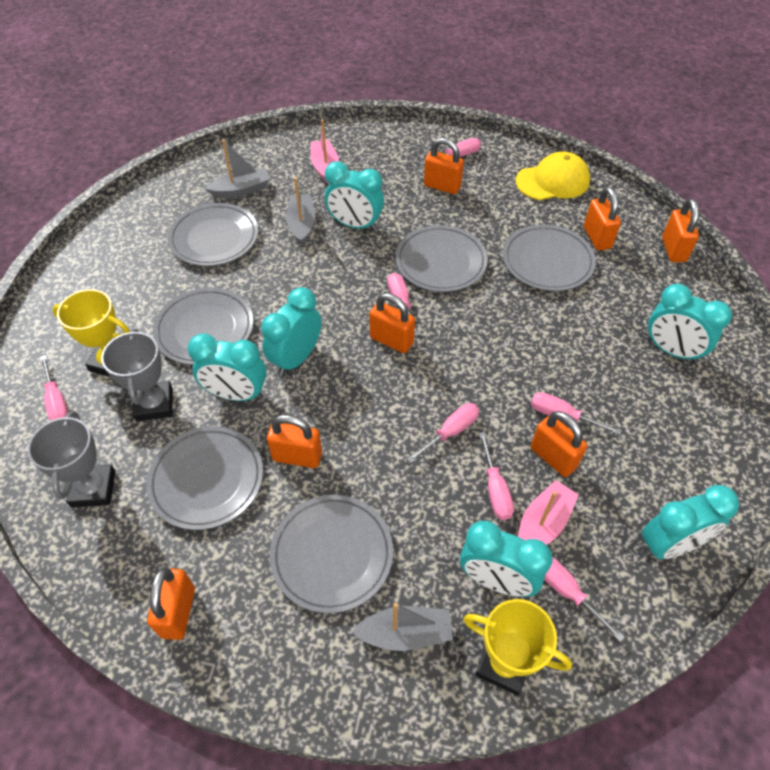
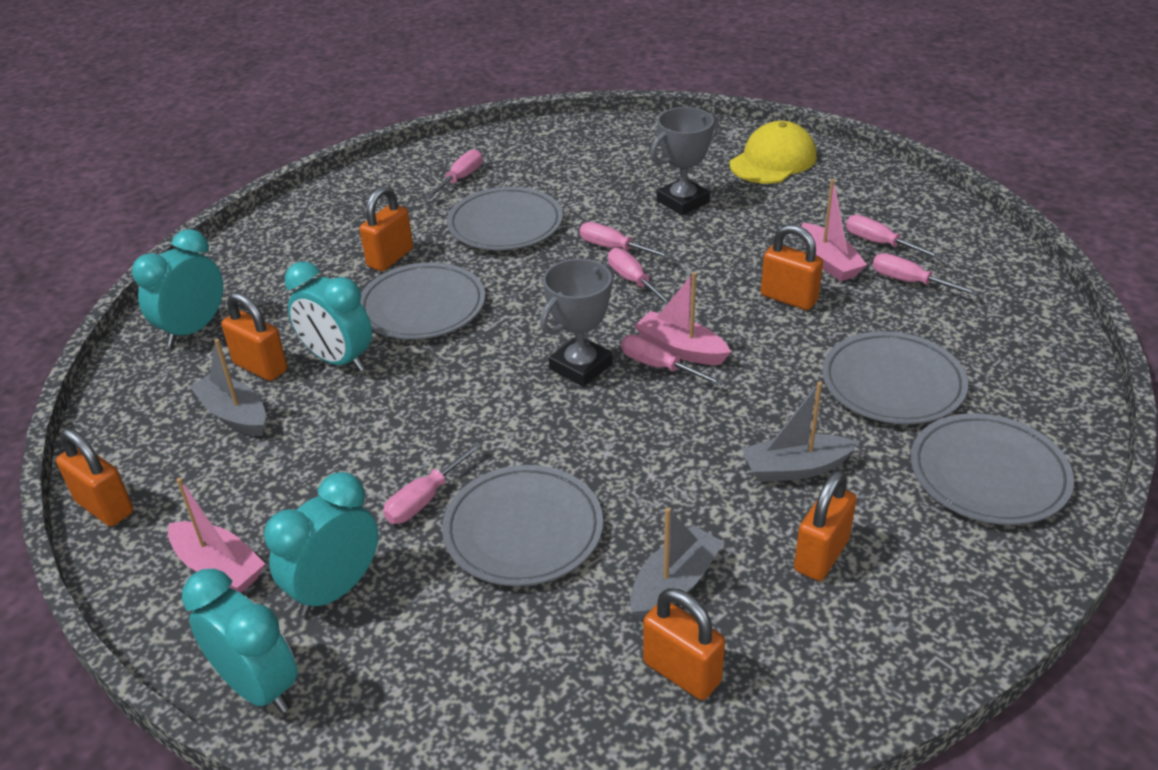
grey plate: [146,426,263,530] [153,288,253,365] [168,203,258,266] [270,495,393,613] [395,225,488,292] [503,224,596,291] = 6 -> [360,262,485,340] [442,465,603,586] [447,187,563,250] [822,331,968,424] [911,413,1074,525] = 5
orange padlock: [147,567,195,640] [267,414,322,468] [369,293,415,353] [424,138,464,194] [531,411,587,477] [584,187,621,251] [662,199,699,262] = 7 -> [56,428,133,526] [222,292,287,381] [360,186,413,271] [643,588,725,700] [761,224,823,310] [794,470,857,581] = 6
pink boat: [311,120,339,184] [518,480,579,545] = 2 -> [168,477,265,593] [635,272,731,365] [801,179,867,281] = 3
turquoise clock: [187,333,267,401] [261,287,322,376] [325,161,384,231] [460,521,553,597] [642,485,739,559] [647,284,732,363] = 6 -> [132,229,223,346] [182,569,298,713] [264,472,378,616] [285,262,372,372] = 4
yellow trophy: [52,289,130,377] [463,599,572,696] = 2 -> none = 0

